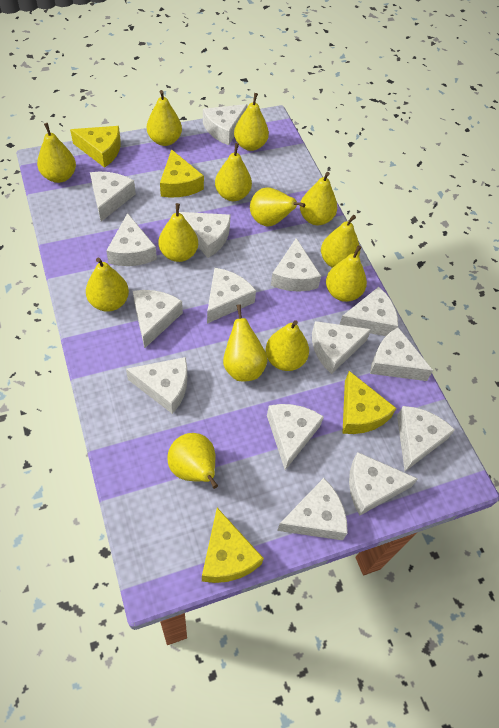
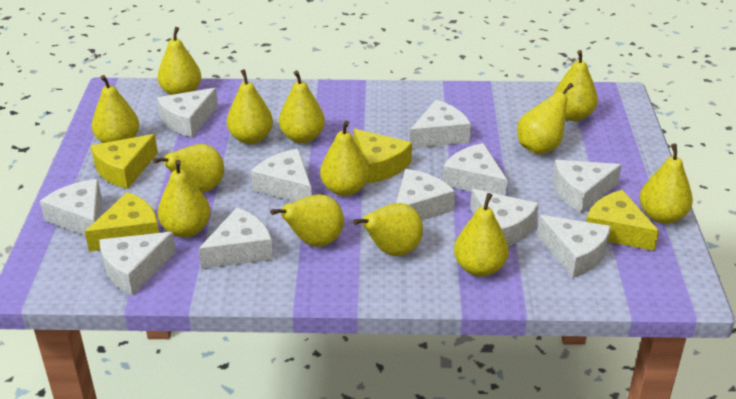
white cheese: [90,172,136,222] [106,213,157,266] [126,357,187,414] [133,290,183,349] [179,212,231,258] [203,104,247,145] [207,268,256,324] [267,404,324,470] [271,238,321,292] [277,478,348,540] [312,321,371,374] [339,287,398,336] [349,452,418,515] [370,328,433,381] [397,406,455,471] = 15 -> [40,179,102,236] [99,232,176,295] [157,88,218,137] [198,208,273,269] [251,149,312,201] [396,169,455,220] [410,100,471,148] [442,143,507,196] [470,189,539,246] [537,215,611,278] [553,160,622,213] = 11

